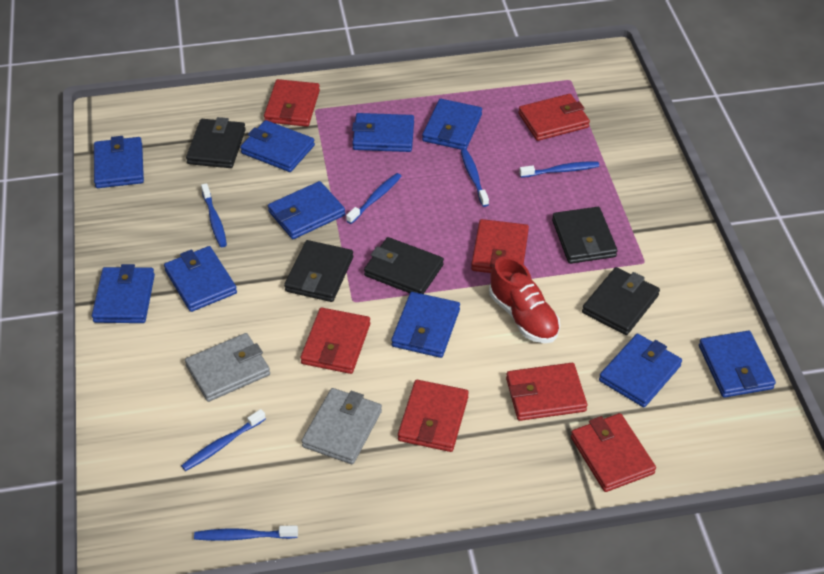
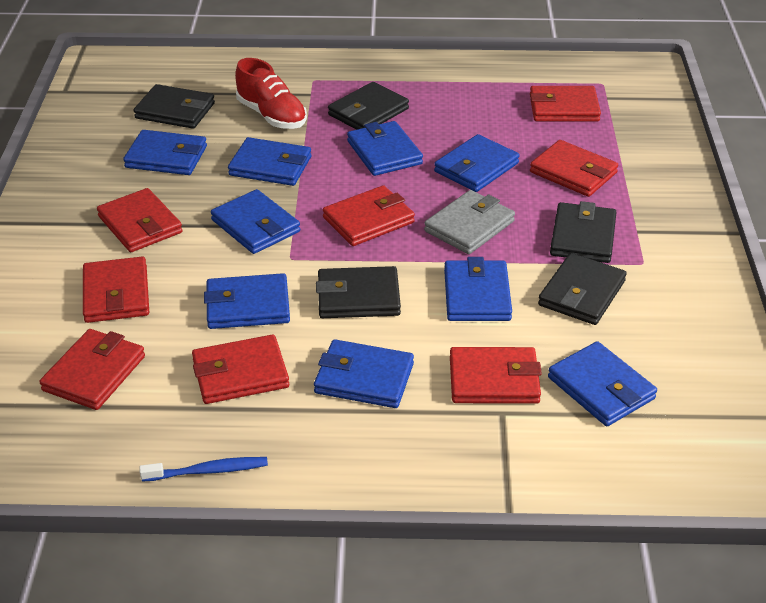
blue toothbrush: [181,409,266,471] [194,526,298,541] [201,183,227,247] [346,173,402,224] [461,149,489,207] [519,161,599,178] = 6 -> [139,457,268,482] = 1
blue wallet: [92,264,155,323] [94,136,144,188] [164,246,237,312] [240,120,315,172] [268,181,345,239] [352,113,414,152] [391,292,460,358] [422,99,482,150] [599,334,682,408] [699,331,776,398] = 10 -> [123,130,207,175] [204,273,290,329] [211,189,300,254] [228,137,311,186] [314,339,414,408] [347,121,423,176] [434,134,520,192] [444,257,512,321] [548,341,657,426] = 9
grey wallet: [185,333,270,402] [302,388,382,464] = 2 -> [424,190,515,254] = 1
red wallet: [264,79,320,127] [300,308,370,374] [398,380,469,452] [471,219,529,273] [506,363,587,421] [518,94,590,141] [571,413,656,492] = 7 -> [40,329,145,410] [83,257,149,323] [97,188,183,252] [192,335,289,404] [323,185,415,246] [450,347,542,404] [530,86,601,122] [530,140,618,197] = 8

